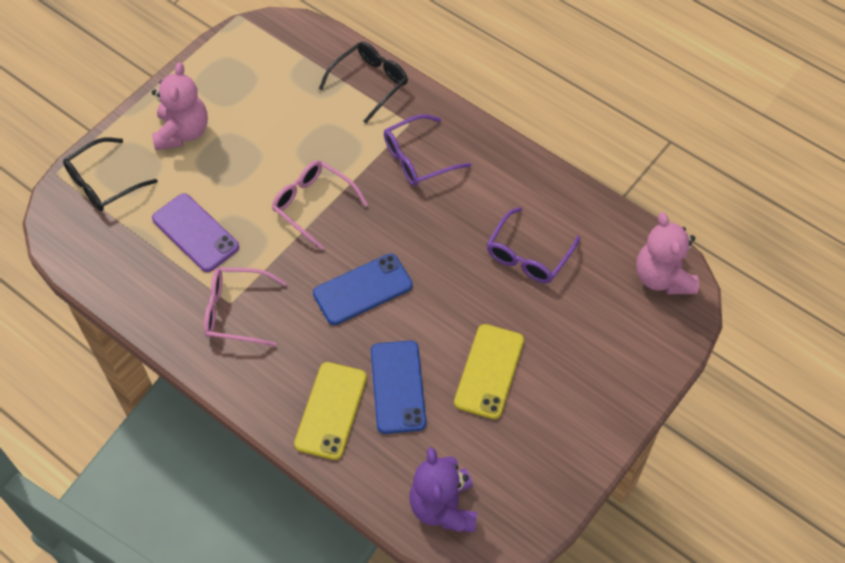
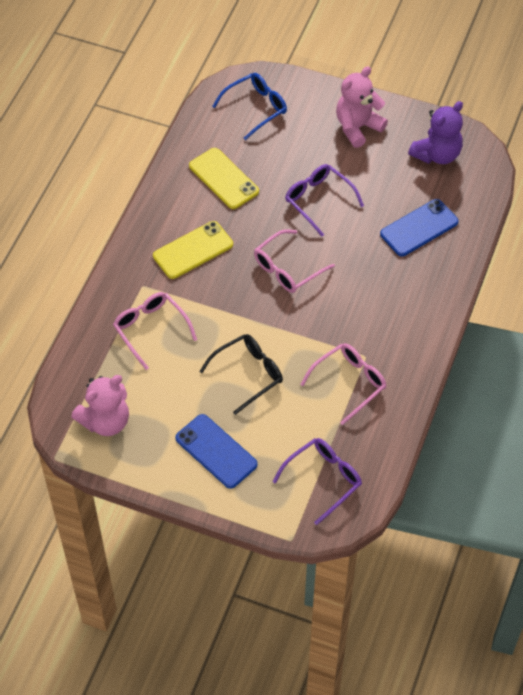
black glasses: [63,137,158,211] [319,42,408,123] = 2 -> [199,334,283,415] = 1
blue glasses: none = 0 -> [212,73,287,140] = 1
pink glasses: [204,267,286,347] [272,160,368,250] = 2 -> [113,292,197,370] [254,229,335,293] [300,343,386,425] = 3
purple phone: [152,193,239,272] = 1 -> none = 0

